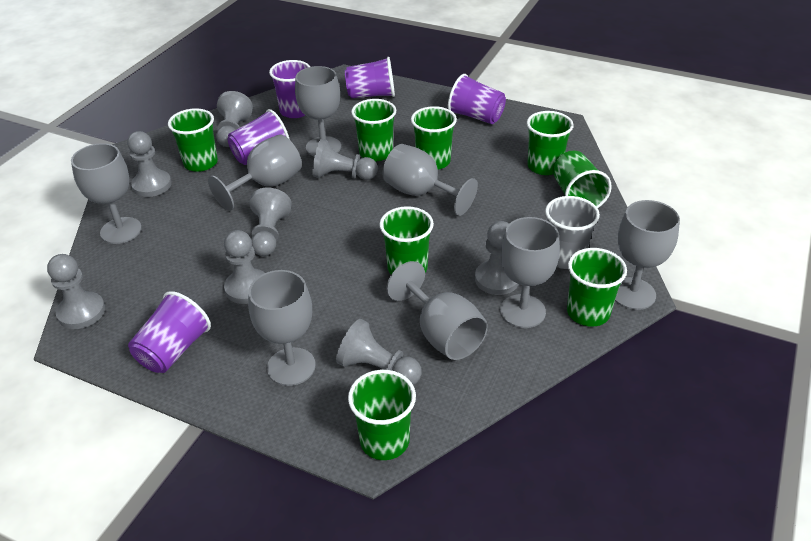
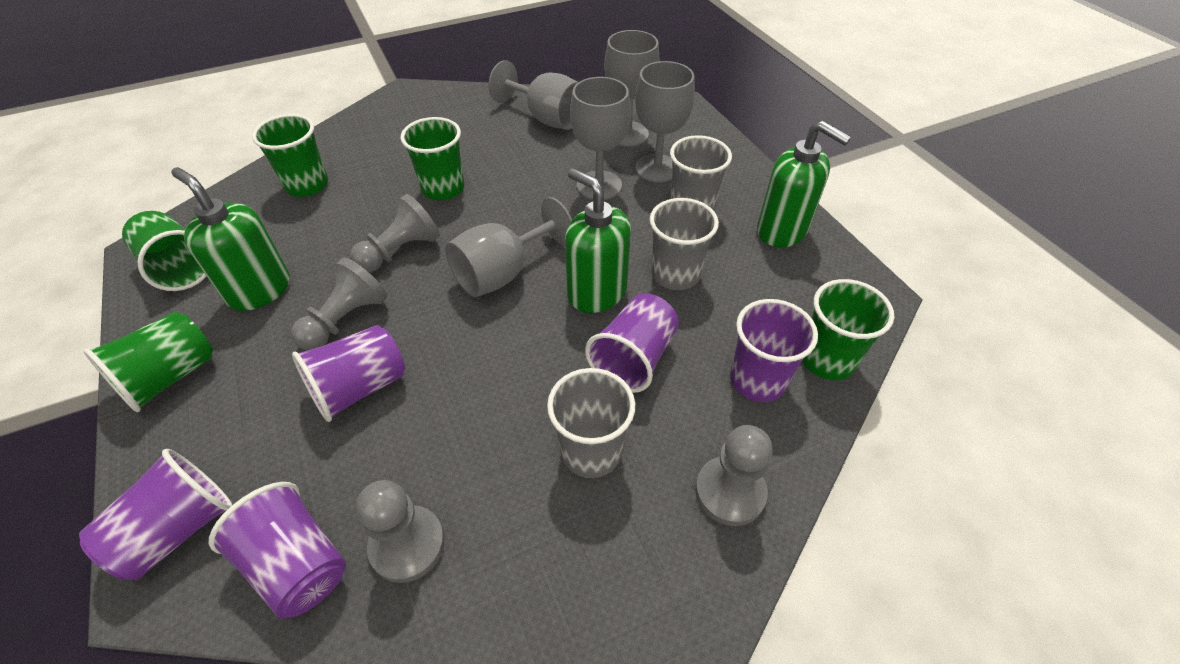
green cup: [168,108,218,172] [348,370,416,460] [351,99,396,161] [379,206,434,274] [411,106,457,170] [527,111,574,175] [553,150,612,208] [567,248,627,327] = 8 -> [83,311,213,412] [122,211,206,291] [252,114,328,197] [400,117,464,200] [802,279,894,380] = 5
green soap dispenser: none = 0 -> [171,167,290,311] [565,168,631,313] [757,121,851,247] = 3
grey cup: [545,196,600,269] = 1 -> [547,368,635,478] [650,198,719,290] [670,135,732,211] = 3
grey goblet: [71,143,142,244] [208,135,302,211] [248,270,316,386] [295,66,341,157] [383,144,478,216] [386,261,488,360] [500,217,560,328] [615,200,680,310] = 8 -> [445,197,572,297] [489,60,578,130] [570,77,631,200] [604,30,659,147] [635,61,695,182] = 5
grey pawn: [47,254,105,329] [127,131,172,197] [216,91,253,147] [224,230,265,304] [249,188,292,256] [312,139,378,180] [336,319,422,385] [475,221,519,295] = 8 -> [291,257,388,350] [350,194,440,272] [356,480,445,583] [695,425,773,526] = 4

